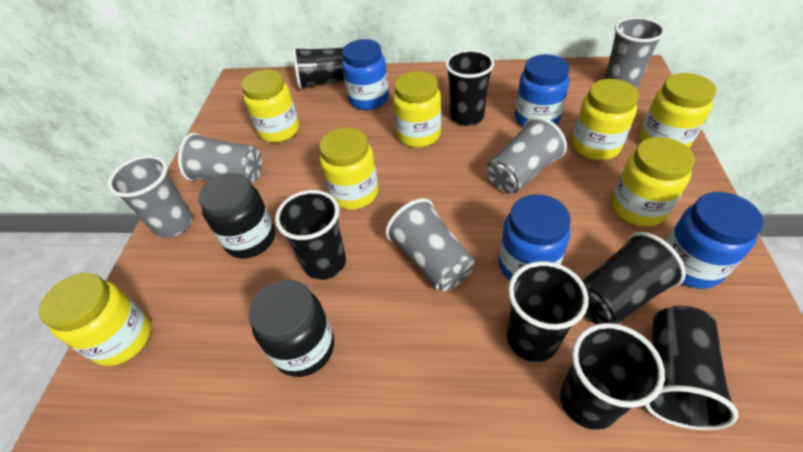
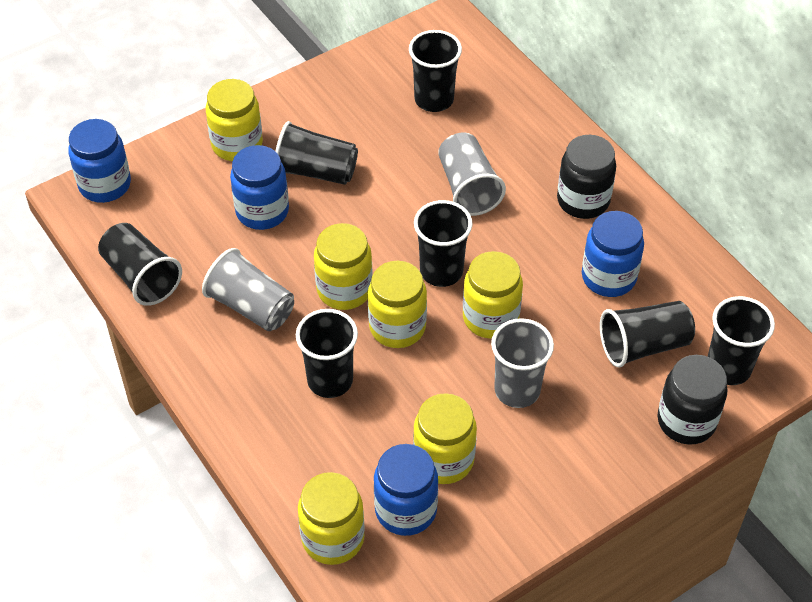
grey cup: [108,155,193,238] [178,133,262,184] [385,198,474,291] [487,117,567,194] [604,17,665,89] = 5 -> [202,248,294,331] [438,133,506,216] [491,318,554,408] = 3
yellow jar: [39,273,151,366] [241,69,299,143] [319,127,378,210] [393,71,441,148] [572,79,639,160] [612,137,695,227] [640,73,716,148] = 7 -> [206,79,263,161] [298,472,365,565] [314,223,373,310] [368,261,427,348] [413,393,477,484] [463,251,523,339] = 6

